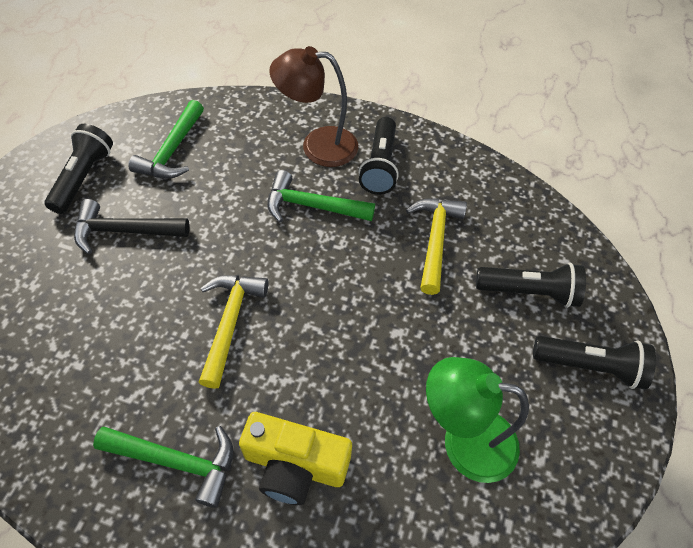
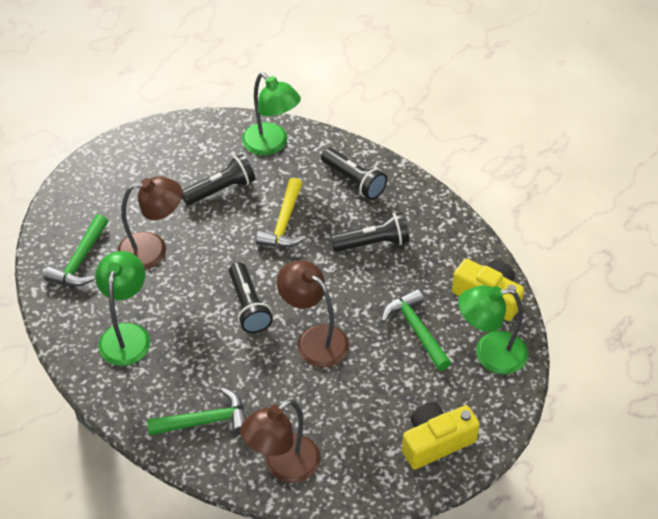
black hammer: [74,199,190,254] = 1 -> none = 0
brown lamp: [269,46,358,167] = 1 -> [117,176,182,269] [240,399,321,483] [277,261,349,367] = 3
green lamp: [426,357,529,483] = 1 -> [95,251,150,366] [242,73,301,155] [458,285,528,374] = 3
yellow camera: [239,412,352,505] = 1 -> [402,402,480,469] [452,259,524,321] = 2
yellow hammer: [199,275,268,389] [406,198,467,295] = 2 -> [256,177,306,247] = 1

